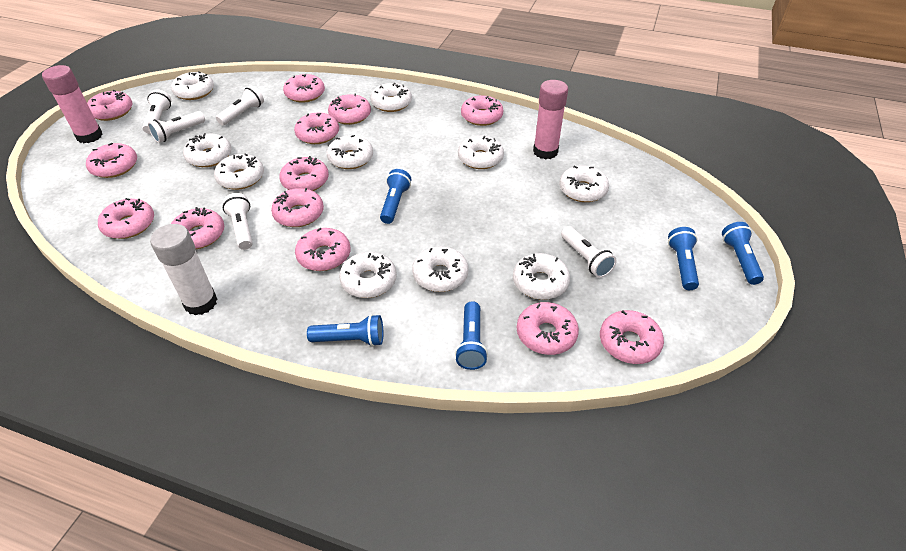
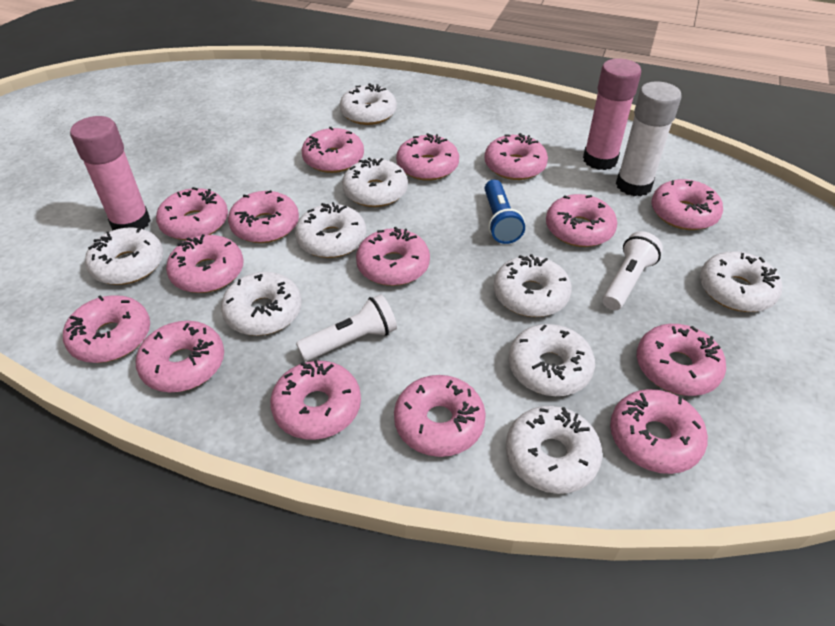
blue flashlight: [307,314,383,347] [380,169,411,224] [455,301,488,370] [668,227,699,290] [722,222,764,285] = 5 -> [485,179,525,244] = 1
pink donut: [86,143,137,178] [87,90,132,121] [98,198,154,239] [171,207,224,249] [271,188,324,227] [279,156,329,191] [283,74,325,103] [294,113,339,144] [295,228,350,271] [328,94,371,125] [461,95,503,126] [517,302,579,355] [600,310,664,364] = 13 -> [63,295,150,363] [136,321,224,392] [156,187,228,240] [166,234,244,293] [228,190,299,243] [270,360,361,440] [302,127,364,173] [356,227,430,286] [394,375,486,457] [396,133,459,181] [485,133,548,180] [546,194,617,247] [610,389,708,474] [637,324,726,396] [652,179,723,230] = 15
white donut: [171,71,214,100] [183,133,232,167] [214,153,264,190] [327,135,373,169] [339,252,397,298] [370,83,412,112] [412,246,469,292] [458,135,504,169] [513,253,570,300] [559,165,609,202] = 10 -> [85,227,163,285] [221,272,302,336] [295,202,366,258] [340,83,397,125] [342,157,408,207] [493,254,572,317] [506,406,602,494] [508,324,595,396] [700,251,782,312] = 9
white flashlight: [142,90,171,134] [148,111,205,143] [216,86,264,126] [223,193,253,250] [561,226,617,278] = 5 -> [296,294,397,361] [602,231,663,310] = 2

